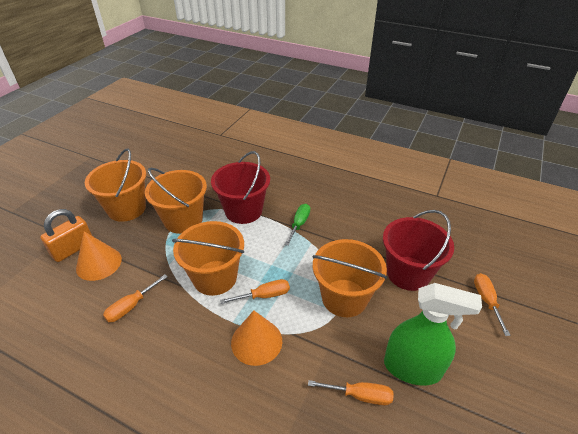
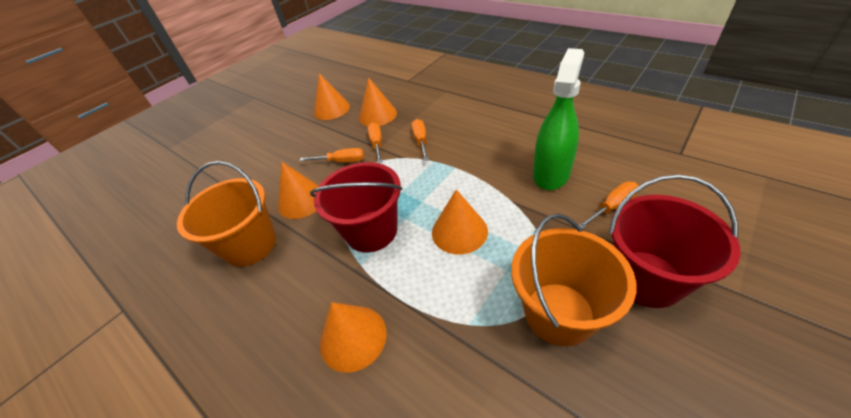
green screwdriver: [285,204,310,246] = 1 -> none = 0
orange bucket: [85,148,146,222] [145,168,207,234] [172,221,244,296] [313,239,387,317] = 4 -> [177,161,276,267] [511,214,636,346] = 2
orange cone: [76,231,122,281] [231,310,282,366] = 2 -> [278,162,319,219] [314,73,350,120] [320,302,387,373] [359,77,397,126] [432,189,488,254] = 5
orange padlock: [40,209,92,262] = 1 -> none = 0

